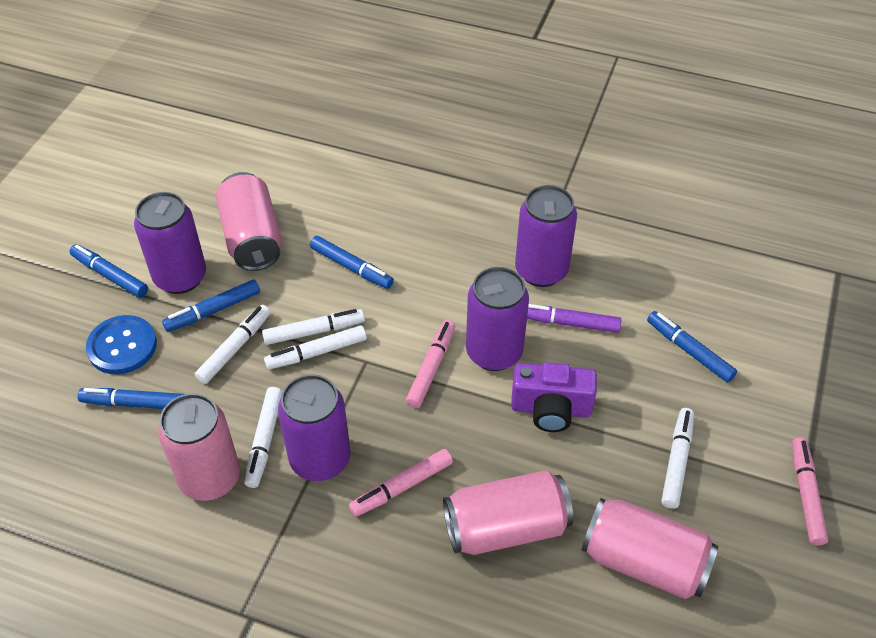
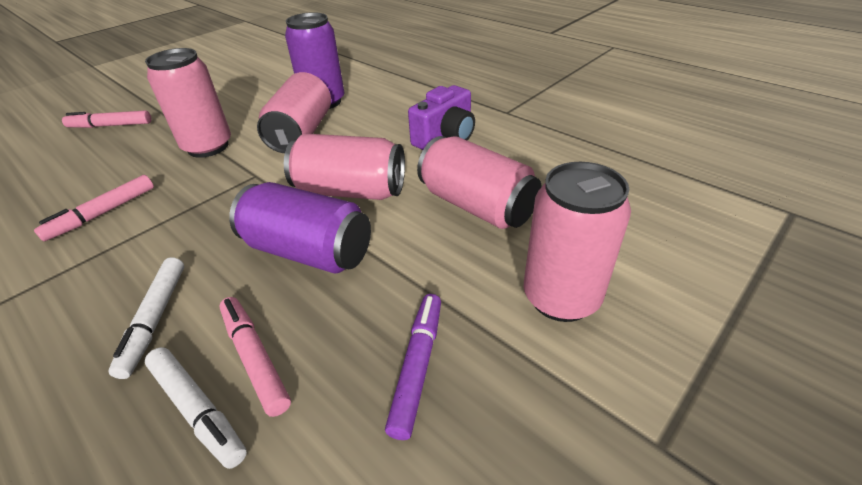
blue button: [86,315,157,374] = 1 -> none = 0
blue marker: [69,244,148,298] [78,388,184,409] [162,280,260,332] [310,236,394,289] [647,311,737,383] = 5 -> none = 0
pink can: [158,393,240,501] [216,172,282,271] [443,470,573,555] [581,498,718,599] = 4 -> [145,48,231,158] [257,72,331,153] [284,134,405,200] [417,136,541,229] [524,162,631,322] = 5
purple can: [134,192,206,294] [278,374,351,481] [466,267,529,371] [515,185,577,287] = 4 -> [229,182,371,274] [285,12,345,109] = 2
white marker: [195,305,271,384] [244,387,282,488] [262,309,365,345] [264,325,367,370] [661,408,694,509] = 5 -> [108,257,184,379] [145,347,247,469] = 2

